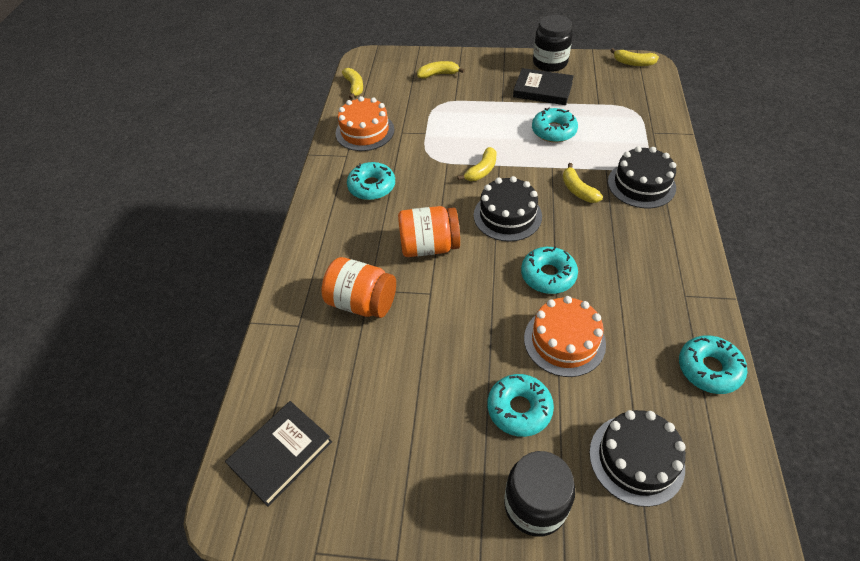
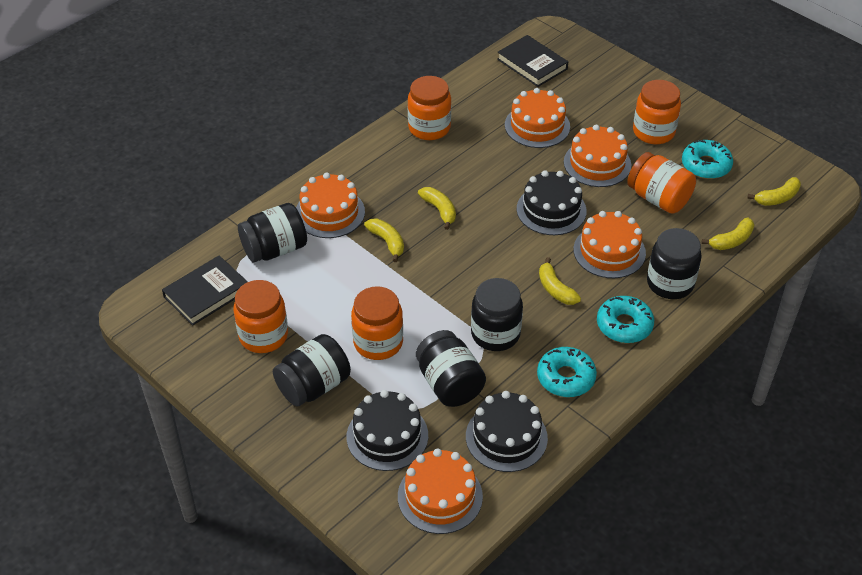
black jar: [504,451,575,537] [533,15,573,72] = 2 -> [238,203,307,262] [273,334,351,406] [416,330,486,407] [471,278,523,351] [647,228,702,299] = 5
orange cake: [335,96,395,151] [524,296,606,377] = 2 -> [296,173,365,238] [398,448,483,534] [505,88,570,148] [564,125,631,187] [573,211,646,278] = 5
orange jar: [321,257,396,318] [398,206,460,257] = 2 -> [233,280,288,353] [351,286,403,360] [408,76,451,140] [627,152,696,214] [633,80,681,144] = 5
turquoise donut: [347,162,395,200] [488,374,554,437] [521,246,578,294] [532,107,578,143] [679,335,747,394] = 5 -> [537,347,597,397] [597,296,654,343] [682,140,733,179] = 3

